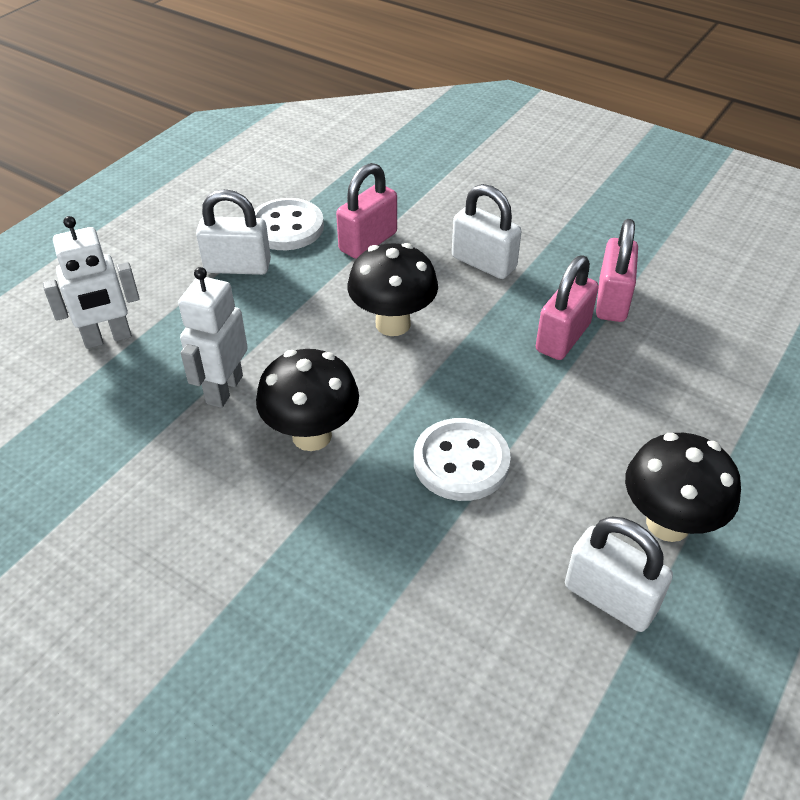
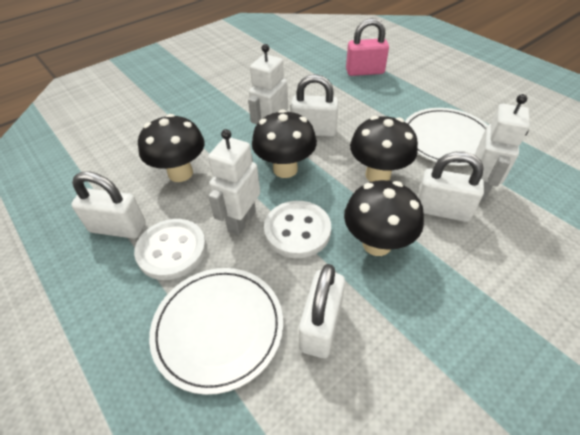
black mushroom: [256,349,359,451] [348,243,438,336] [625,433,741,542] = 3 -> [138,114,205,182] [252,109,317,178] [344,180,424,256] [350,116,418,182] = 4
pink padlock: [336,163,397,259] [536,255,599,360] [596,219,638,322] = 3 -> [346,18,389,76] = 1
white padlock: [196,189,271,275] [452,184,522,279] [565,517,673,632] = 3 -> [71,172,146,239] [291,74,339,137] [299,264,345,358] [416,152,484,222] = 4
white plate: none = 0 -> [149,268,283,395] [405,108,488,166] = 2
white robot: [43,216,140,349] [178,267,248,408] = 2 -> [208,129,260,235] [248,44,288,124] [475,94,530,201] = 3

